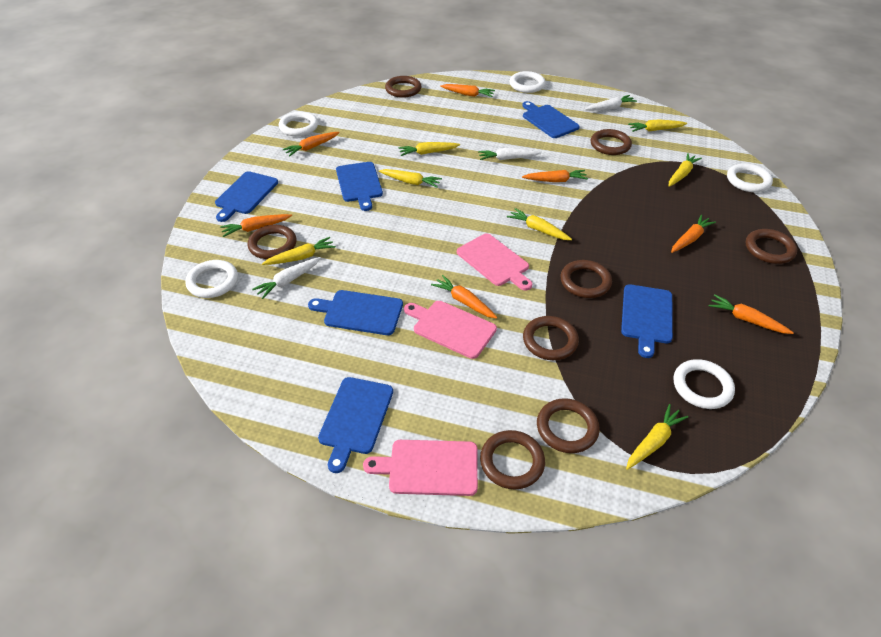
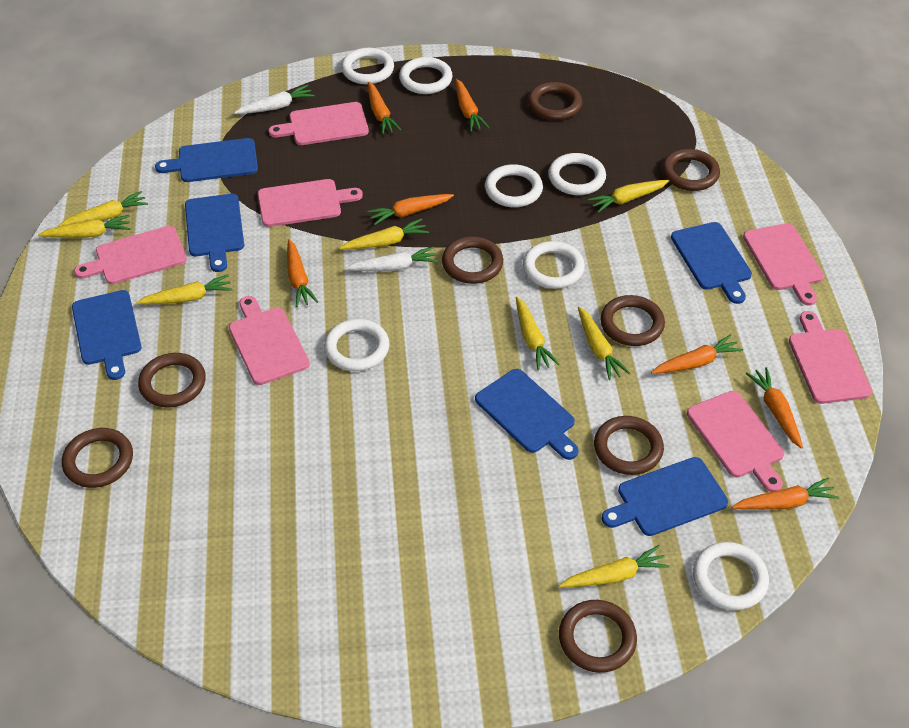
pink cutting board: [363,440,478,496] [404,301,497,359] [457,233,532,291] = 3 -> [74,226,187,284] [229,296,310,385] [258,179,363,227] [269,102,369,145] [687,391,784,492] [743,223,824,305] [789,311,872,404] = 7
white carrot: [252,257,321,299] [478,148,541,160] [585,95,637,111] = 3 -> [234,85,314,114] [345,247,438,271] = 2
white ring: [185,260,238,298] [279,112,318,136] [510,71,546,93] [674,359,735,409] [727,163,773,192] = 5 -> [324,319,389,371] [341,48,394,84] [399,57,453,94] [485,164,543,207] [523,241,585,289] [548,153,606,195] [693,542,769,610] = 7
yellow carrot: [262,237,336,265] [379,169,442,188] [398,142,460,156] [507,208,572,240] [626,404,689,470] [628,119,687,132] [669,153,702,187] = 7 -> [38,215,131,238] [58,191,148,227] [136,275,233,305] [339,218,429,250] [516,297,560,370] [559,545,670,587] [578,307,630,380] [588,180,669,213] = 8

